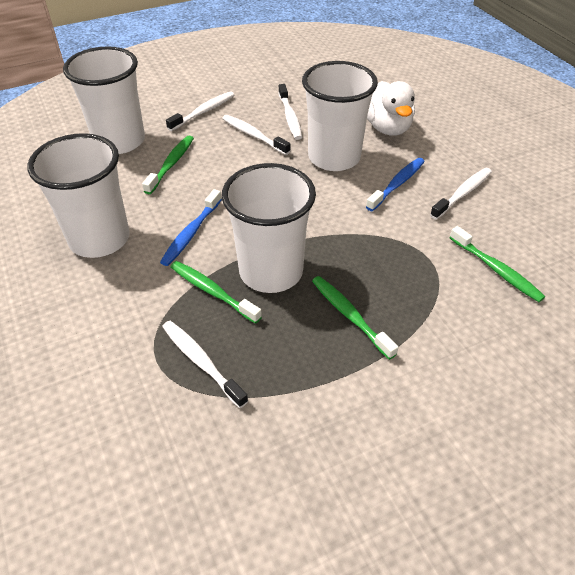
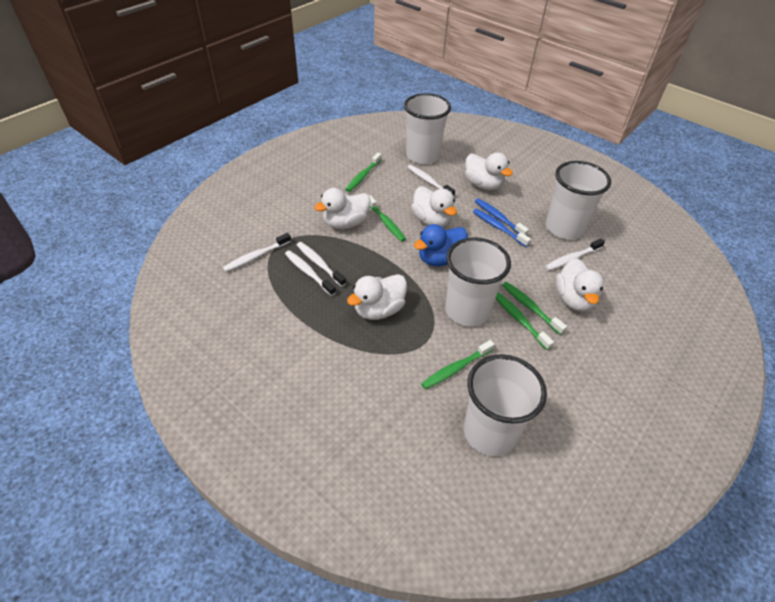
blue duck: none = 0 -> [414,224,468,266] = 1
green toothbrush: [142,136,194,194] [170,261,262,324] [312,276,398,360] [449,226,545,302] = 4 -> [345,153,382,192] [369,195,406,242] [421,340,495,389] [495,292,554,350] [502,282,567,335] = 5
white duck: [367,81,415,136] = 1 -> [314,188,371,229] [347,274,407,320] [411,186,457,227] [465,152,513,190] [555,258,604,311] = 5

